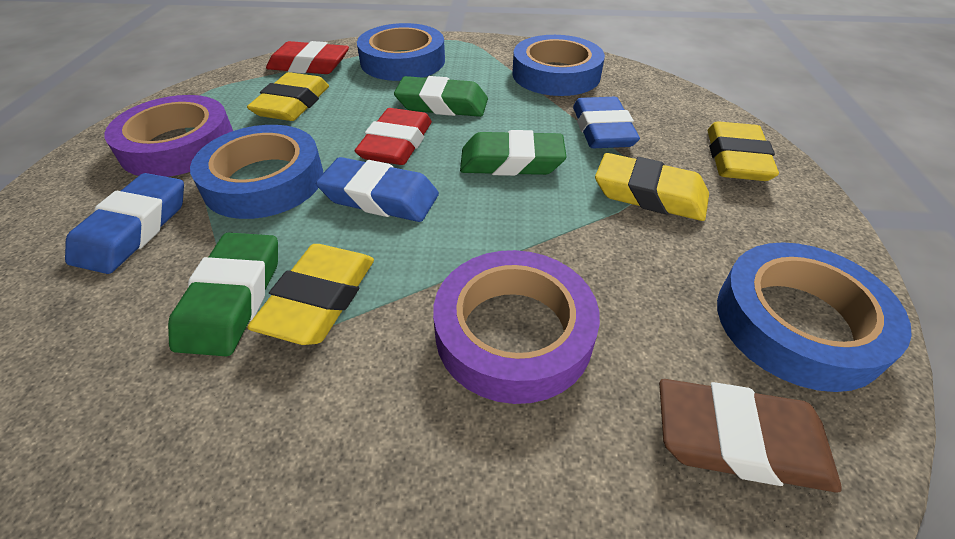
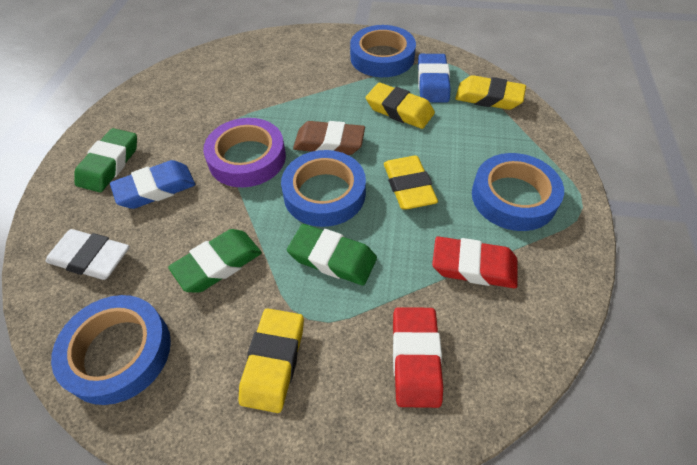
blue eraser: [65,173,184,274] [316,157,439,222] [573,97,640,148] = 3 -> [110,160,195,209] [418,54,451,103] = 2
purple tape: [104,95,233,177] [433,250,600,404] = 2 -> [203,118,286,187] = 1
white eraser: none = 0 -> [46,229,129,280] = 1

